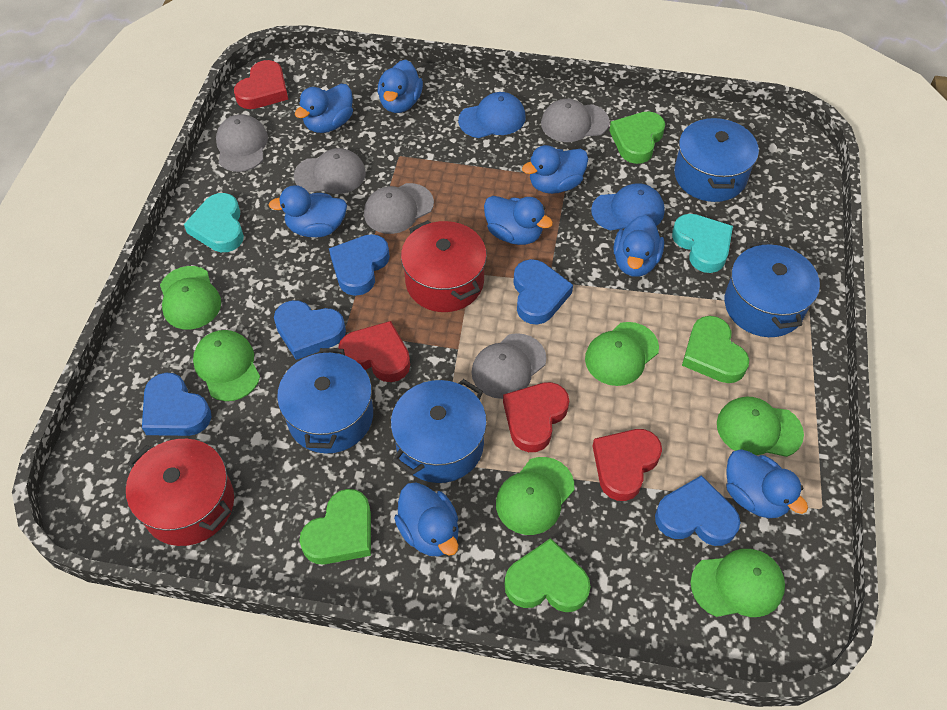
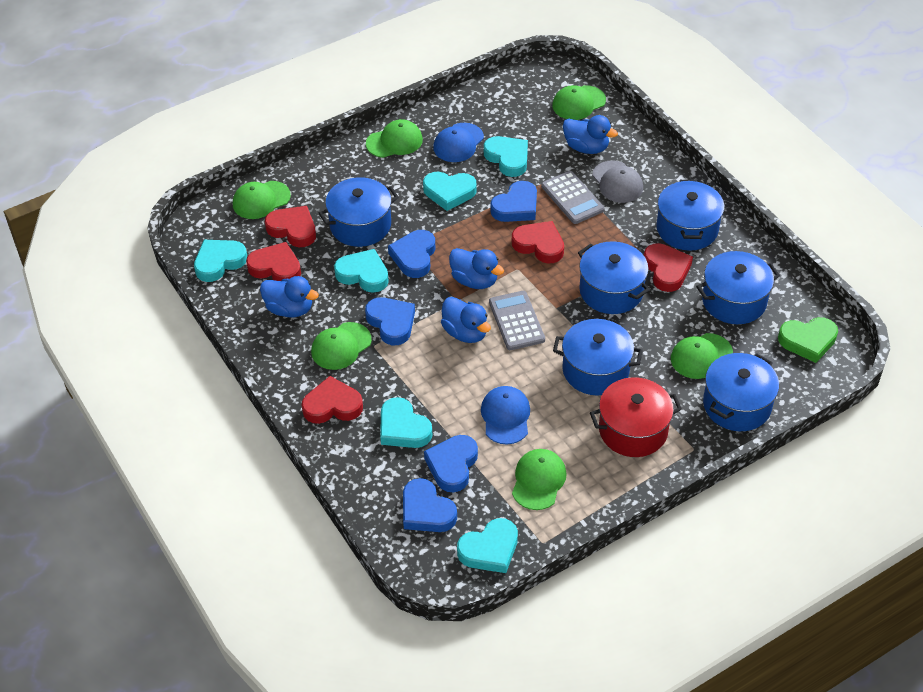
blue duck: [269,185,347,237] [295,84,353,133] [378,60,423,113] [394,482,459,556] [484,196,553,245] [522,145,588,194] [613,215,664,277] [726,449,808,518] = 8 -> [260,276,319,317] [441,297,491,343] [449,248,504,289] [563,115,618,154] = 4
blue pot: [277,348,373,453] [391,379,487,483] [674,117,759,202] [725,241,820,337] = 4 -> [319,177,399,247] [553,319,643,395] [578,241,650,314] [656,180,724,251] [696,251,780,324] [703,353,779,431] = 6
green heart: [299,489,371,565] [505,538,591,612] [609,111,665,164] [682,316,749,383] = 4 -> [778,317,838,363] = 1
grey calculator: none = 0 -> [489,291,545,350] [541,171,604,224] = 2
grey cap: [216,114,268,172] [294,148,366,194] [364,183,434,234] [471,333,546,399] [541,99,610,142] = 5 -> [592,161,643,203] = 1
red heart: [234,60,288,109] [338,321,410,382] [503,382,569,452] [593,429,662,501] = 4 -> [246,242,301,281] [265,206,316,247] [302,376,363,424] [512,221,564,264] [644,243,693,292] = 5
red pot: [126,439,234,546] [401,220,487,312] = 2 -> [590,377,682,457] = 1
turquoise heart: [184,193,244,252] [672,214,733,273] = 2 -> [194,240,247,282] [334,249,389,293] [380,397,432,448] [423,172,477,211] [457,518,518,573] [484,136,528,177] = 6

